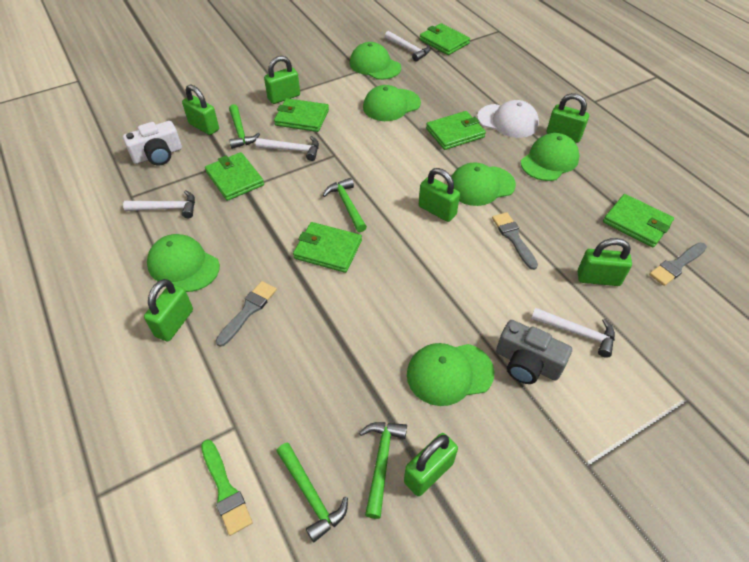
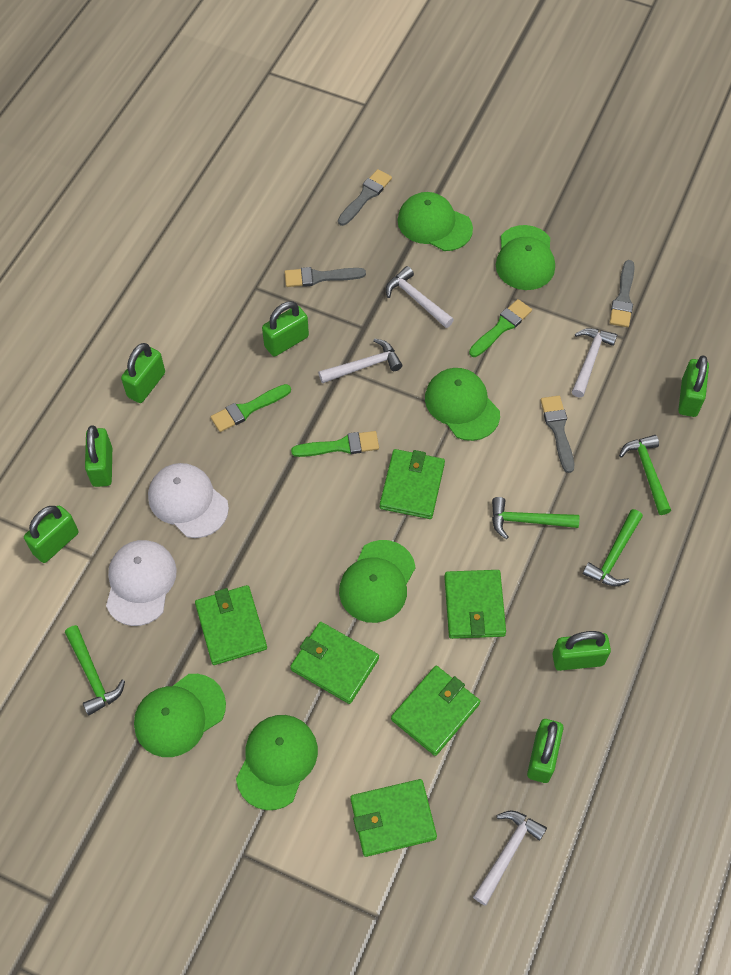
green brush: [201,440,253,536] = 1 -> [211,384,291,432] [291,431,379,457] [469,299,532,357] = 3
grey brush: [215,281,277,347] [492,212,538,270] [649,242,707,286] = 3 -> [285,267,366,287] [338,169,392,226] [540,396,574,473] [609,260,635,327] = 4
grey camera: [496,320,572,384] = 1 -> none = 0
white camera: [123,121,182,165] = 1 -> none = 0
white cap: [477,100,539,138] = 1 -> [106,540,177,626] [148,463,229,538] = 2

